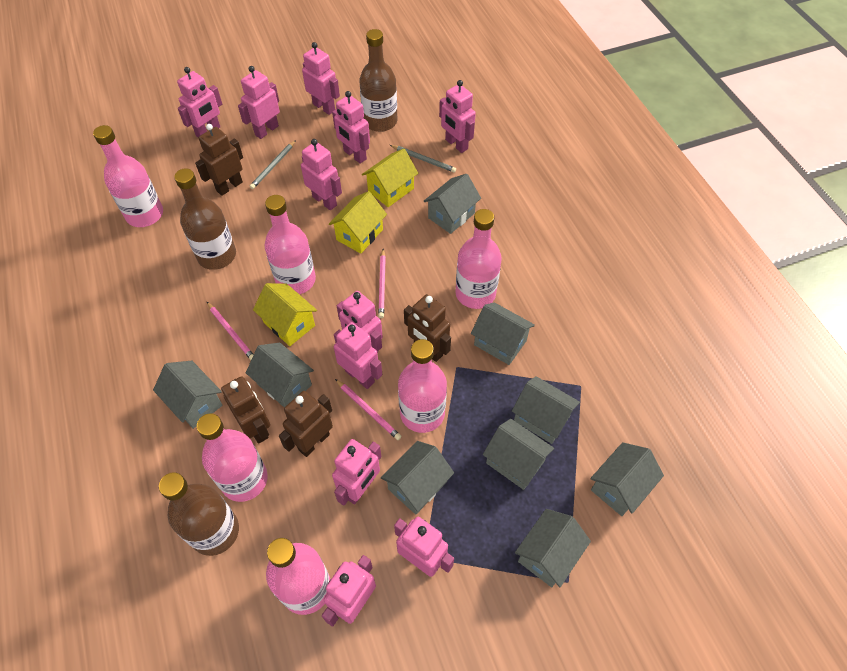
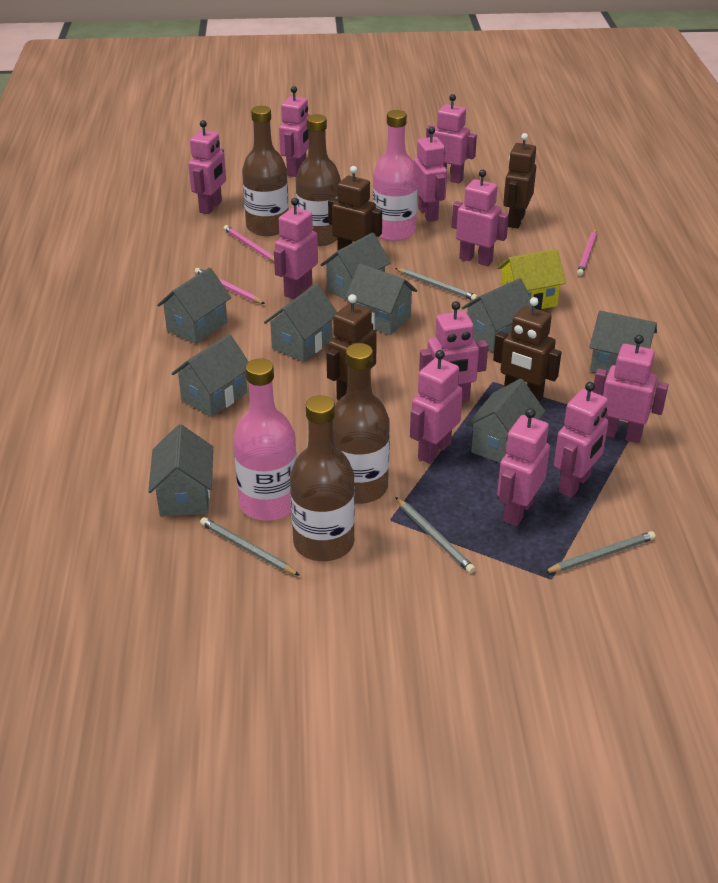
brown bottle: [159,472,239,556] [174,168,236,270] [359,29,397,132] = 3 -> [242,106,289,236] [290,395,355,561] [296,114,341,246] [333,343,390,504] = 4
grey pencil: [250,140,296,189] [390,145,456,173] = 2 -> [200,517,300,576] [395,268,478,300] [395,497,475,573] [543,531,656,573] = 4
pink bottle: [93,125,163,227] [197,413,268,502] [264,195,316,294] [266,538,331,615] [398,339,447,433] [456,209,502,309] = 6 -> [233,358,297,521] [373,110,418,241] = 2
yellow house: [253,283,317,346] [329,191,387,254] [362,149,418,207] = 3 -> [497,249,566,310] = 1

